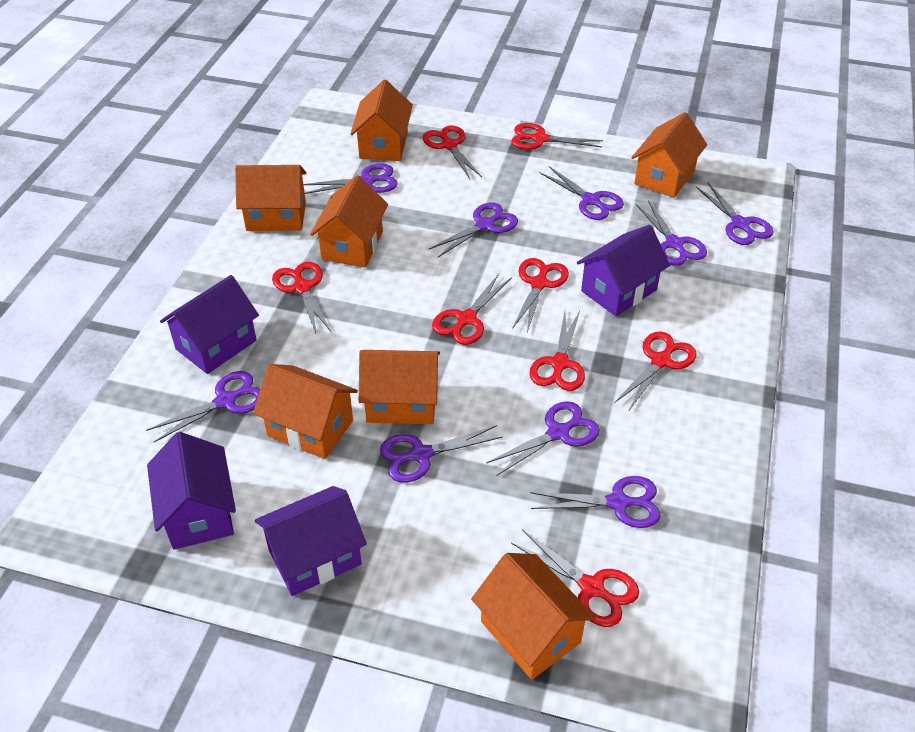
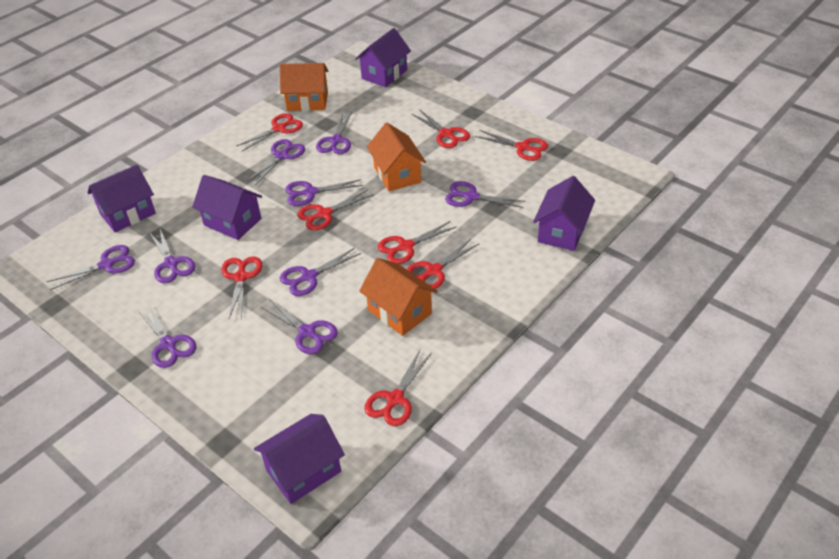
orange house: [235,165,306,231] [253,364,358,459] [310,175,388,267] [350,80,413,161] [359,350,440,424] [471,553,596,680] [631,112,707,198] = 7 -> [280,63,328,111] [359,258,438,336] [367,123,426,191] = 3
purple house: [147,432,236,550] [160,275,259,374] [255,486,367,596] [577,225,670,316] = 4 -> [87,165,156,232] [192,175,262,240] [254,414,345,504] [355,28,411,87] [533,176,595,251] = 5

